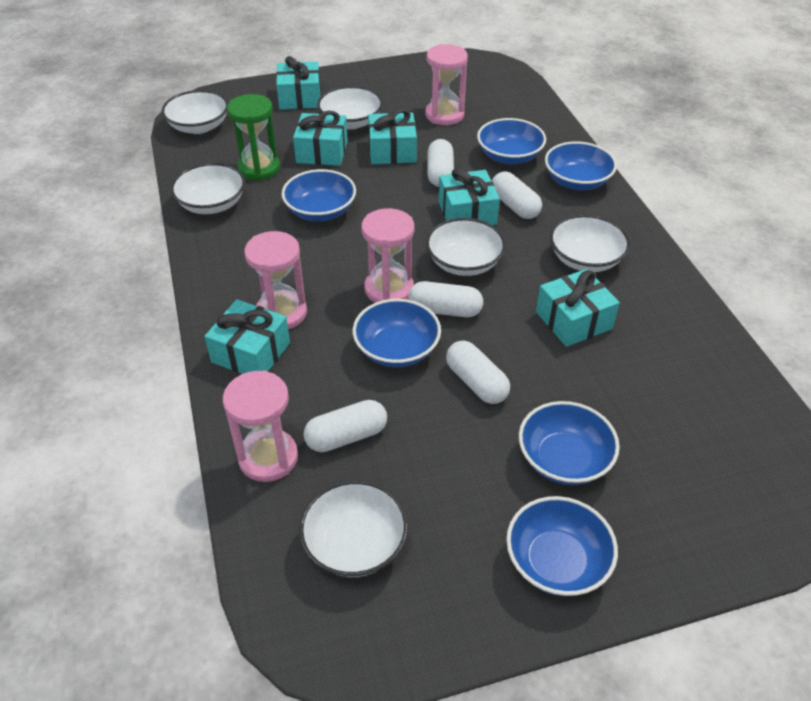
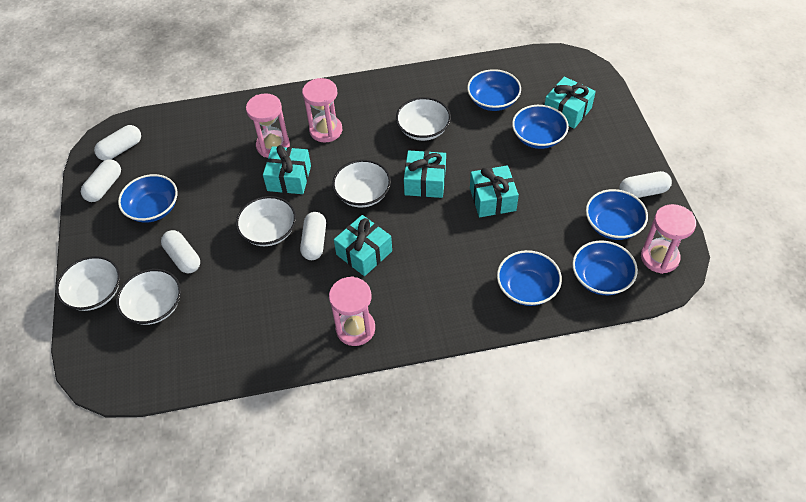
green hourglass: [227,94,280,181] = 1 -> none = 0
turquoise gift: [204,299,290,374] [276,56,321,110] [293,111,348,166] [368,109,417,164] [439,168,500,225] [536,269,620,347] = 6 -> [263,145,311,194] [334,215,392,276] [404,150,446,198] [470,165,519,217] [545,77,596,128] = 5
white bowl: [162,90,228,134] [170,163,245,214] [299,480,408,577] [317,86,383,129] [426,218,506,276] [550,215,630,272] = 6 -> [56,256,120,311] [116,269,181,325] [236,196,296,246] [332,160,391,208] [396,97,451,141] = 5

